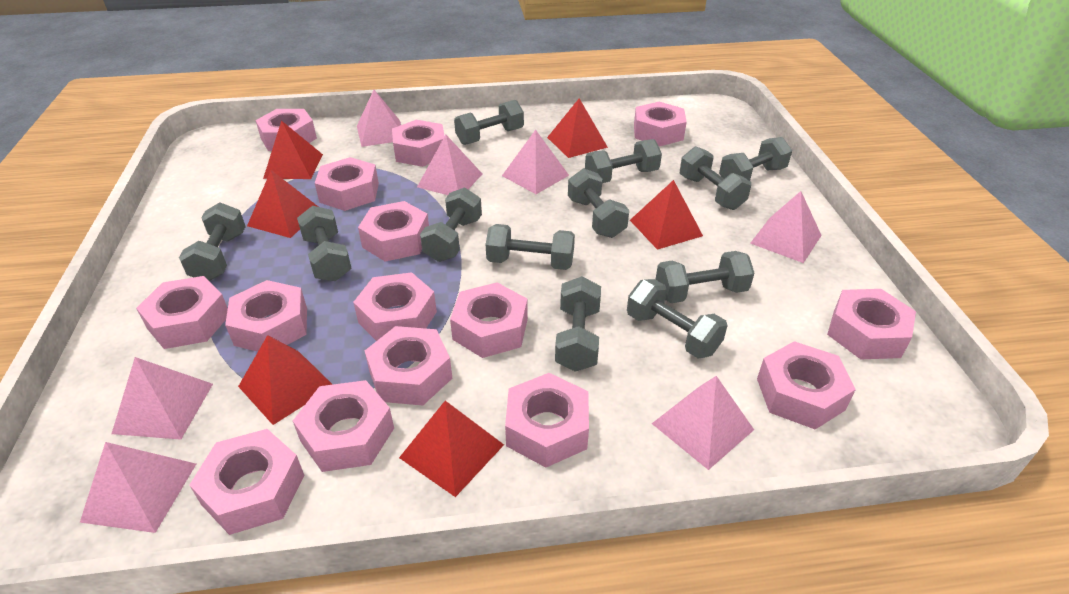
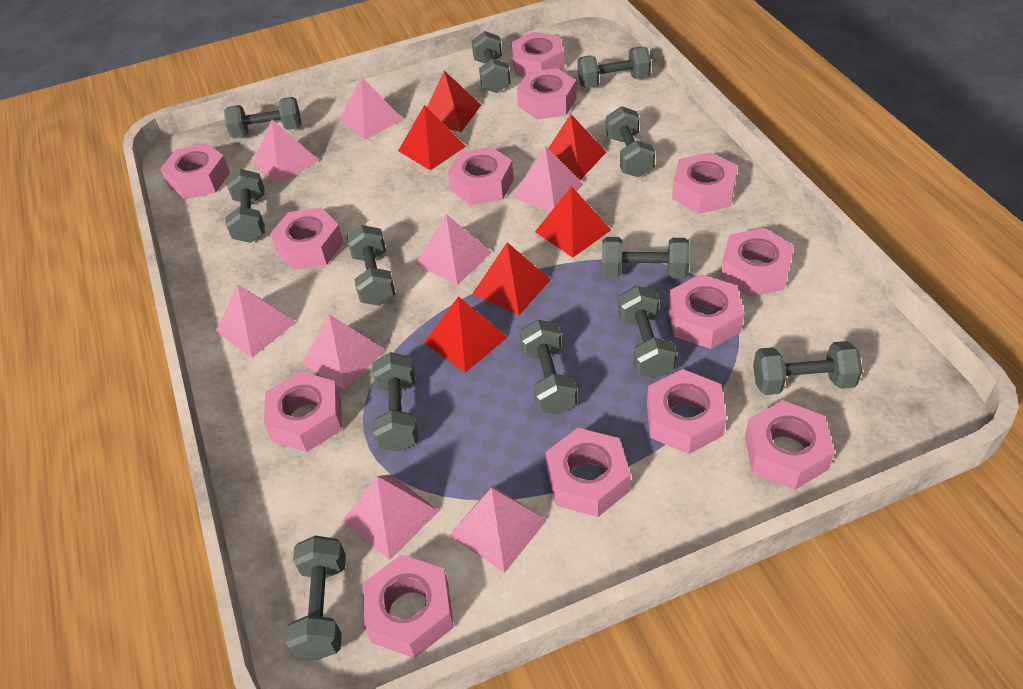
pink nut: [136,276,228,349] [189,429,304,535] [225,280,307,352] [255,109,317,151] [293,380,394,472] [315,157,379,211] [353,272,437,341] [358,201,429,262] [365,326,452,405] [392,120,445,167] [450,282,528,358] [505,373,589,468] [634,102,687,146] [757,341,856,430] [827,289,916,359] = 15 -> [160,143,230,200] [264,371,342,452] [270,207,344,270] [362,555,454,658] [448,147,514,205] [511,32,565,77] [517,68,576,120] [546,428,631,517] [647,369,727,454] [669,274,744,349] [672,152,738,214] [720,228,794,297] [745,400,835,490] = 13
pink pyramid: [80,442,196,533] [112,357,213,440] [357,90,401,147] [417,135,482,195] [502,130,569,194] [652,376,754,470] [750,191,822,263] = 7 -> [215,284,296,358] [253,119,319,184] [301,314,385,390] [339,76,403,140] [342,474,439,560] [415,214,492,285] [449,486,547,573] [512,146,583,212] = 8

